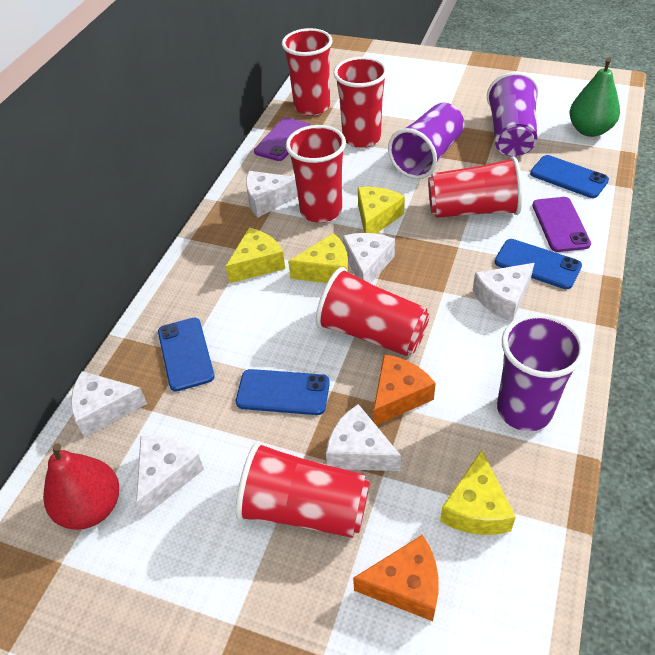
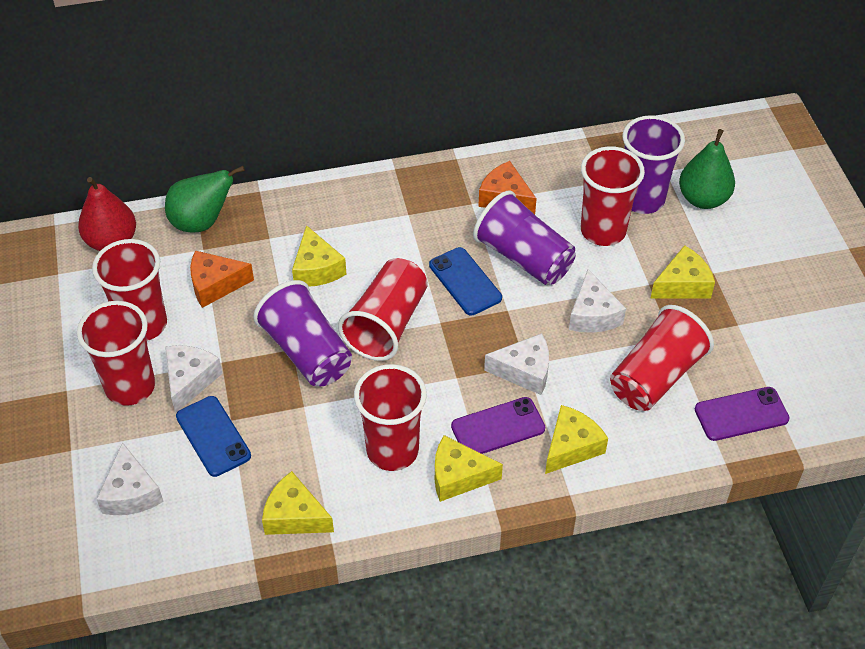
blue phone: [158,318,215,392] [236,369,330,415] [495,239,582,289] [530,155,609,198] = 4 -> [176,396,251,477] [429,247,502,315] = 2
green pear: [570,58,620,137] = 1 -> [165,166,245,233] [679,129,735,209] = 2
white cheese: [71,371,147,437] [136,436,204,517] [246,171,298,218] [326,404,401,471] [343,233,395,284] [472,263,534,322] = 6 -> [96,442,164,515] [165,345,223,413] [484,333,549,395] [569,269,626,333] = 4
yellow cheese: [226,228,285,283] [288,233,348,283] [358,187,405,234] [440,450,516,535] = 4 -> [262,471,334,535] [292,225,346,287] [435,435,503,502] [545,405,608,474] [650,245,715,299] = 5

